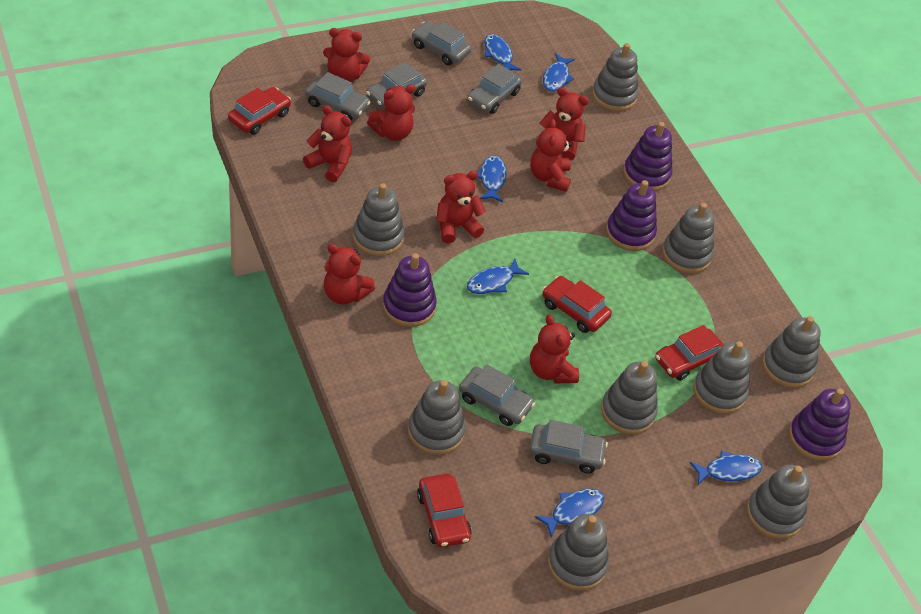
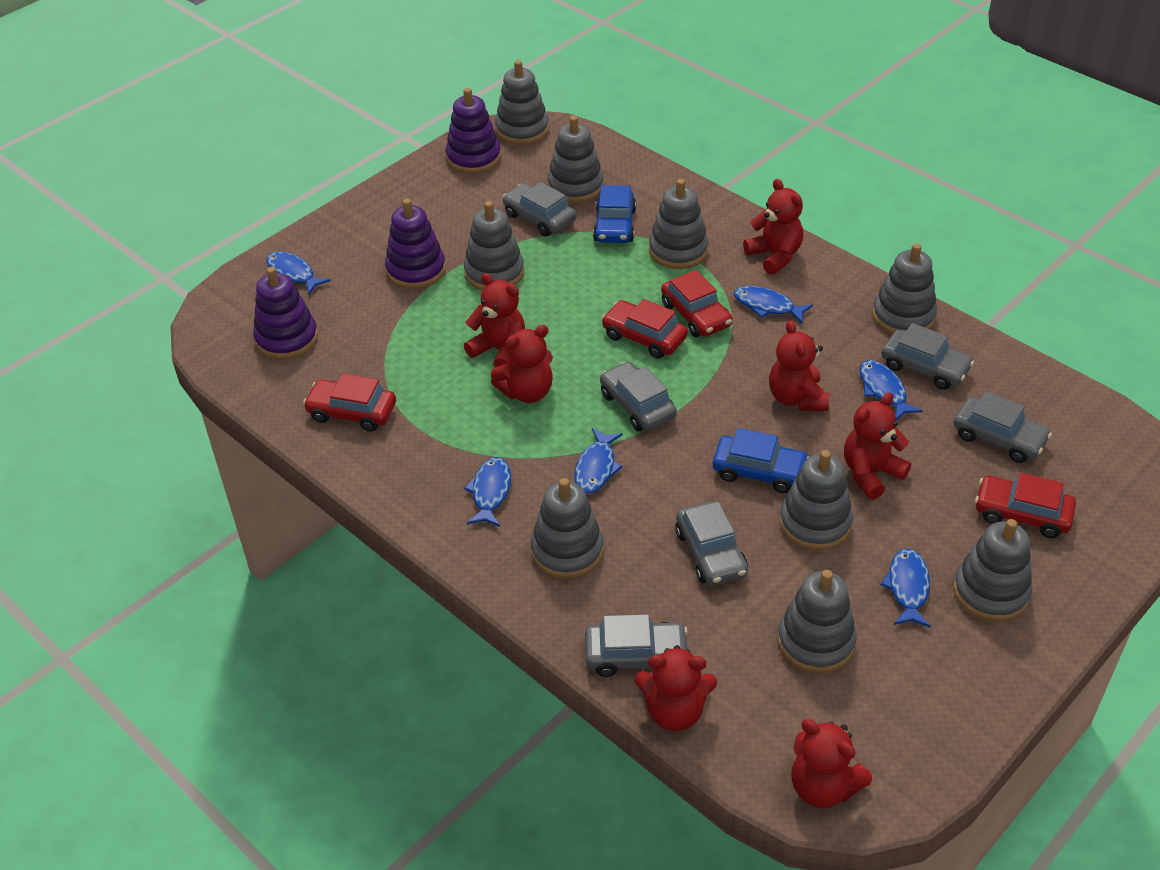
blue car: none = 0 -> [593,185,636,243] [713,428,809,493] = 2
purple stacking toy: [383,253,437,327] [606,180,657,251] [623,122,673,191] [789,388,851,461] = 4 -> [253,267,318,360] [385,199,446,289] [445,88,501,174] = 3
red teddy bear: [303,105,352,182] [323,28,370,82] [324,244,375,305] [367,84,416,141] [436,171,486,243] [530,119,572,192] [530,314,579,384] [536,87,589,160] = 8 -> [464,273,525,367] [491,325,553,403] [635,645,717,731] [743,179,803,275] [769,320,829,411] [791,719,872,808] [844,392,911,500] = 7

